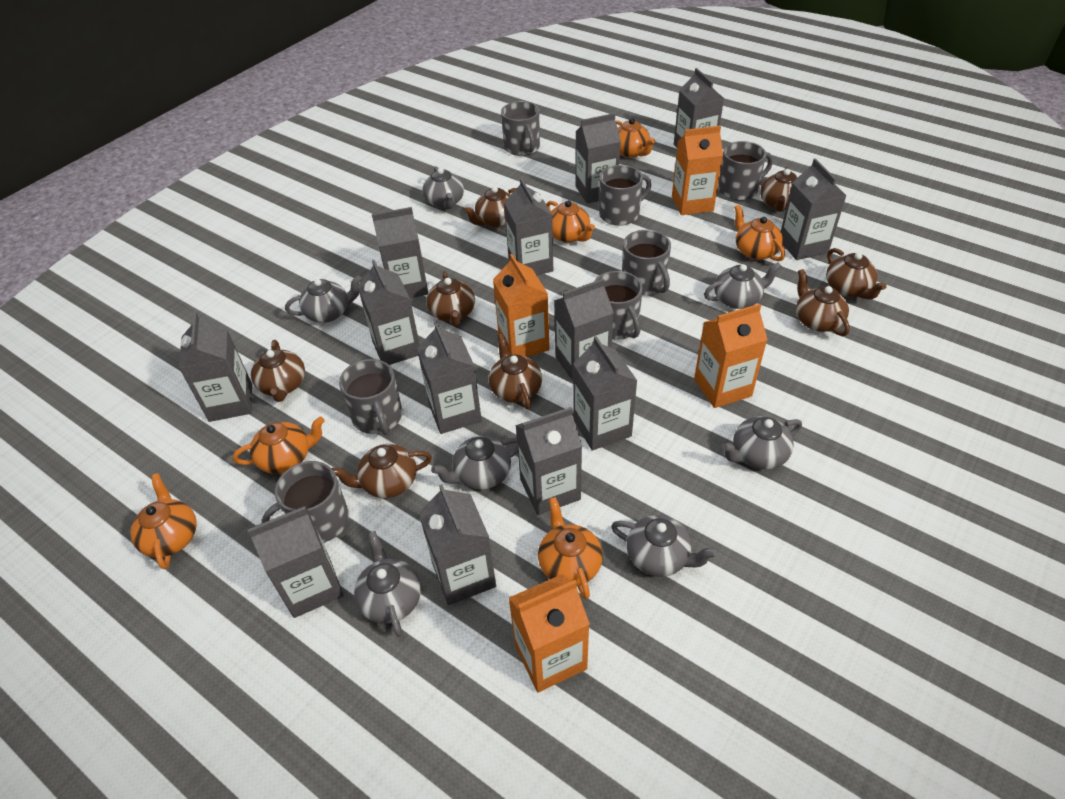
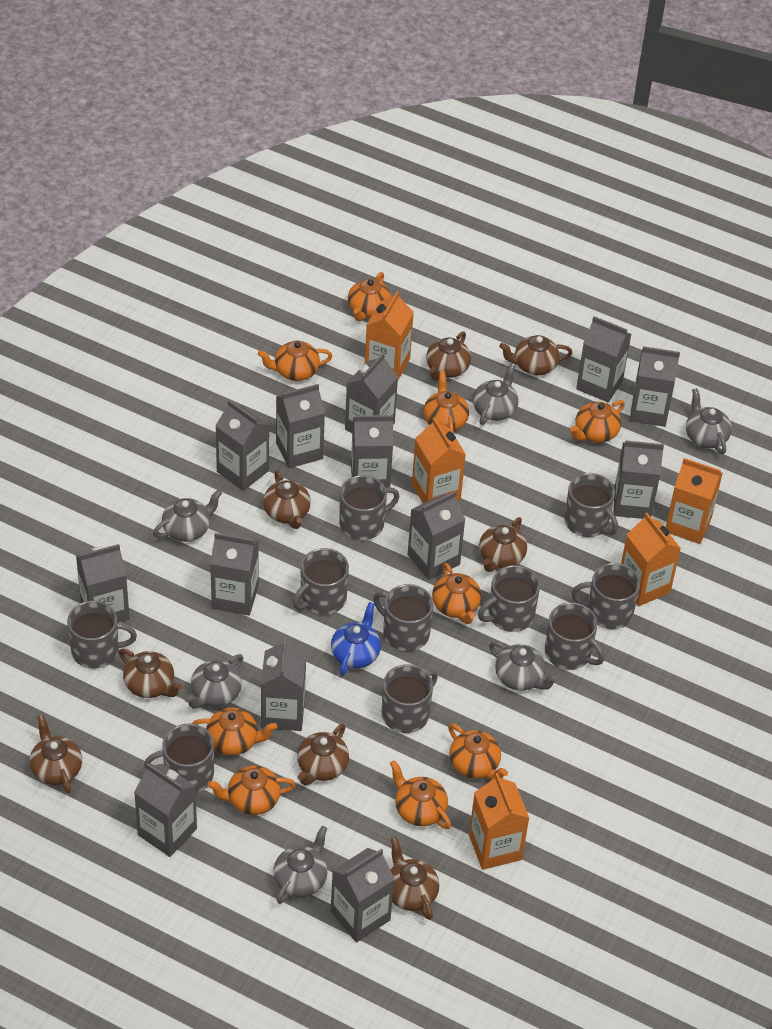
blue teapot: none = 0 -> [331,602,381,675] = 1
grey mug: [261,461,349,543] [339,359,402,435] [501,101,540,156] [594,271,643,340] [599,165,651,226] [622,230,671,296] [718,141,773,201] = 7 -> [67,601,137,669] [144,724,214,793] [292,548,349,615] [339,475,399,540] [373,584,434,651] [382,664,438,733] [478,565,540,632] [545,602,605,670] [564,473,618,537] [571,563,640,629] = 10
grey teapot: [285,275,362,323] [354,531,421,637] [422,166,464,209] [431,436,518,490] [611,515,717,577] [704,262,782,309] [722,416,802,470] = 7 -> [153,489,222,542] [185,654,243,709] [273,826,327,904] [473,363,519,425] [489,642,559,691] [686,388,732,454] = 6
orange carton: [493,254,549,357] [509,574,590,693] [672,126,723,215] [694,304,768,408] = 4 -> [365,291,414,380] [412,417,466,503] [469,773,529,870] [621,513,681,606] [666,458,723,544] = 5
orange teapot: [130,473,197,569] [233,417,325,474] [538,497,603,600] [546,200,595,243] [615,118,655,158] [734,205,785,261] = 6 -> [192,708,277,756] [207,766,296,815] [258,341,333,381] [348,272,392,321] [390,760,451,829] [424,371,469,434] [432,563,481,624] [448,723,508,780] [570,400,625,443] = 9

